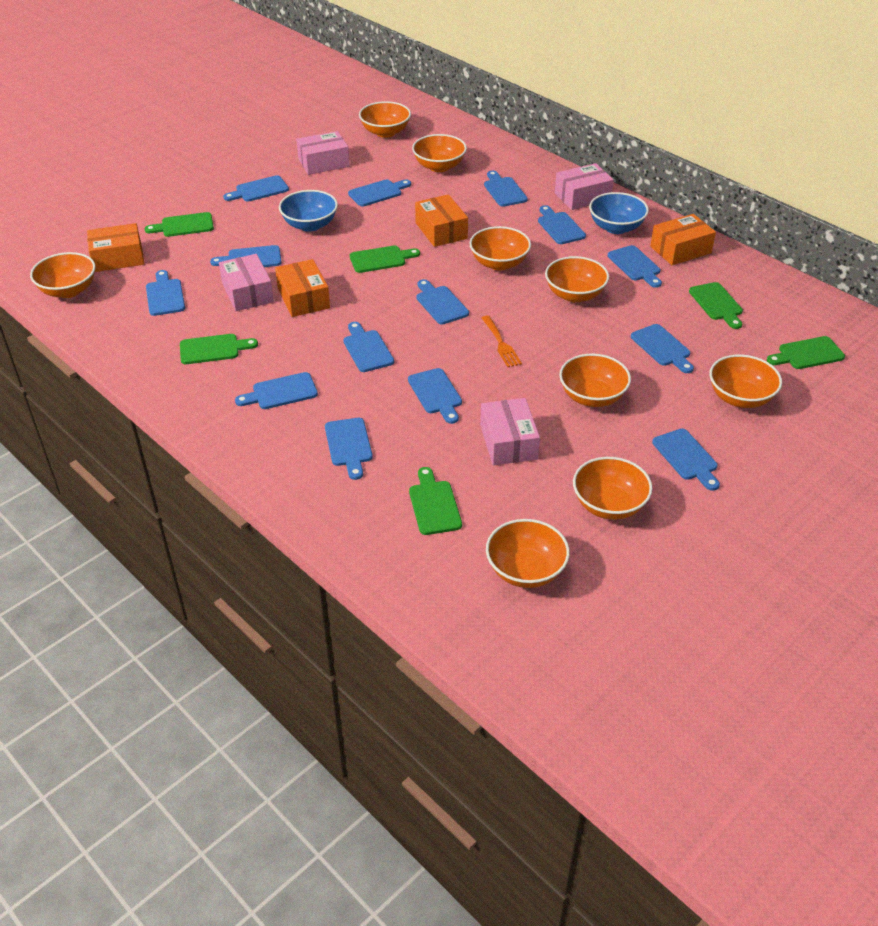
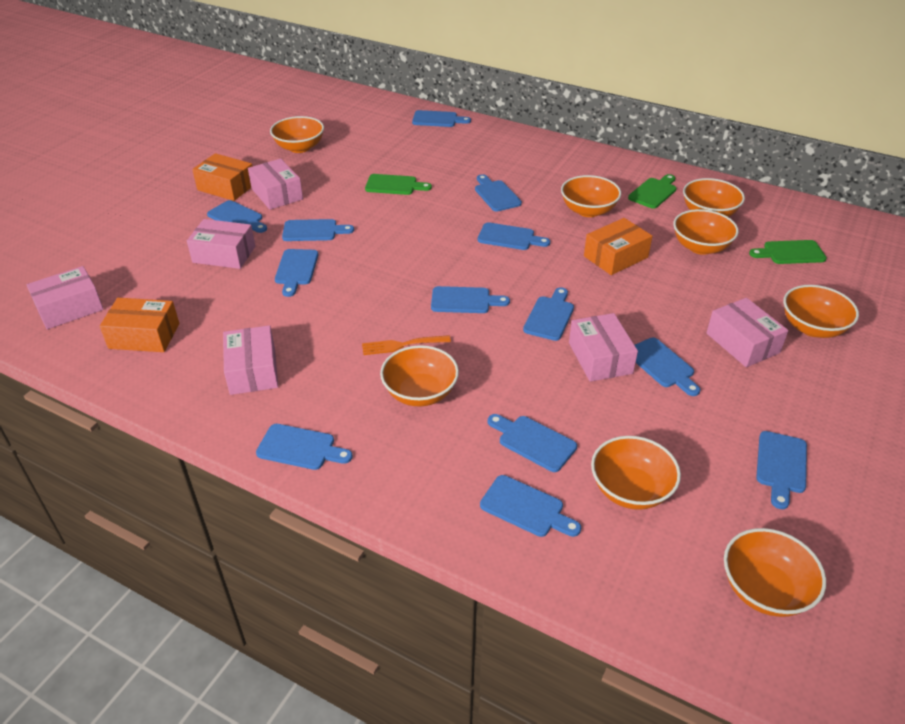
blue bowl: [279,190,338,232] [589,192,649,234] = 2 -> none = 0
blue cutting board: [146,270,185,316] [210,245,282,267] [223,175,289,202] [235,372,318,409] [325,418,373,480] [343,322,394,372] [348,179,411,206] [408,368,462,424] [416,279,469,324] [484,171,528,207] [538,205,586,244] [608,245,662,288] [631,324,694,373] [652,429,720,491] = 14 -> [207,200,267,233] [256,424,353,470] [275,249,318,297] [282,219,354,241] [412,110,471,127] [431,286,510,313] [475,174,522,212] [478,222,550,250] [480,475,581,537] [488,414,577,472] [523,287,574,341] [635,337,701,396] [756,431,807,509] = 13
green cutting board: [144,212,214,237] [180,334,258,364] [350,246,420,273] [409,467,462,535] [689,282,743,329] [767,336,845,369] = 6 -> [365,174,432,195] [628,174,677,209] [749,240,827,264] = 3
orange bowl: [30,252,96,298] [359,101,411,138] [412,134,467,172] [469,226,531,271] [486,519,570,588] [545,256,609,302] [559,354,631,407] [573,457,653,520] [710,354,782,408] = 9 -> [270,116,324,153] [380,345,459,406] [561,175,621,217] [591,436,681,510] [673,209,739,255] [683,178,745,217] [724,528,826,617] [783,285,859,338] = 8
orange box: [87,223,144,272] [275,259,330,317] [415,194,468,247] [650,214,716,265] = 4 -> [99,298,179,352] [192,153,253,201] [584,218,652,275] = 3
pink box: [219,254,274,311] [296,131,350,175] [480,398,540,465] [555,163,614,210] = 4 -> [26,266,104,329] [187,219,255,269] [223,325,278,395] [248,158,303,210] [569,313,638,382] [706,298,788,367] = 6

